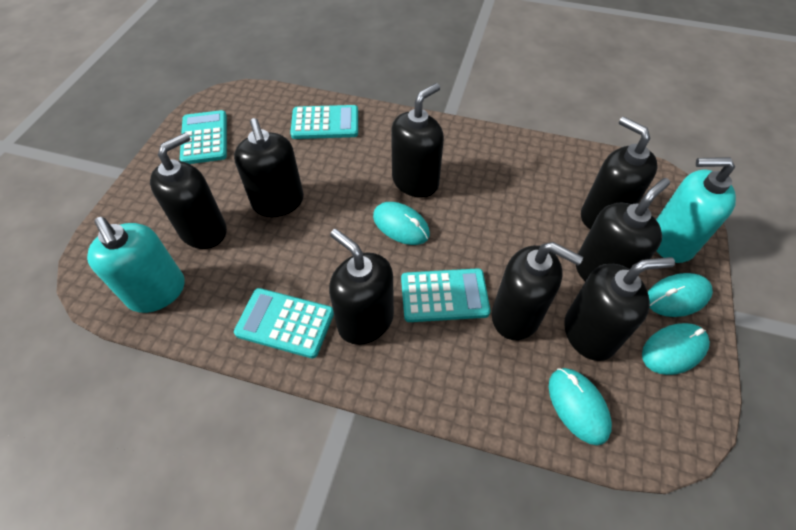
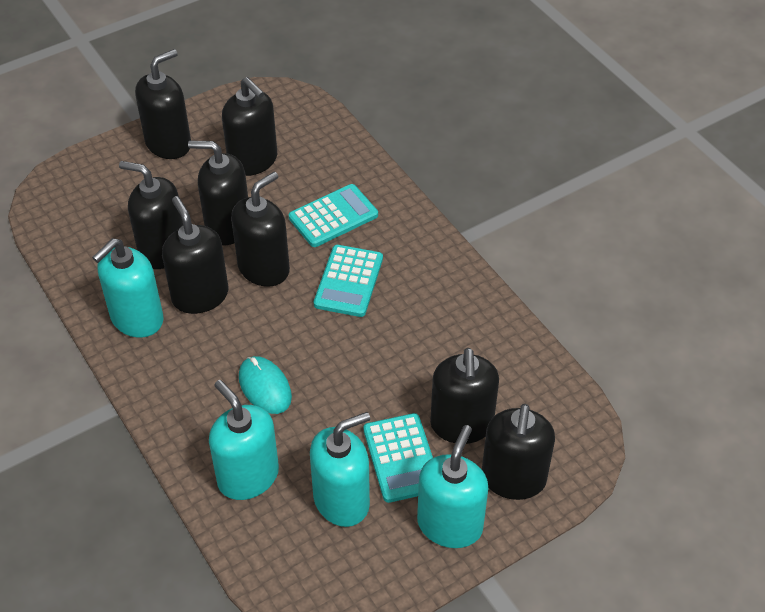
turquoise calculator: [180,110,227,164] [234,288,334,358] [290,105,358,139] [401,268,490,322] = 4 -> [289,184,378,247] [314,245,383,317] [364,413,433,503] = 3
turquoise mouse: [373,202,430,245] [549,368,612,445] [642,323,710,375] [648,273,713,317] = 4 -> [239,356,292,414] = 1
turquoise soap dispenser: [87,217,185,313] [656,157,736,263] = 2 -> [92,238,164,338] [209,380,279,500] [310,412,370,527] [417,425,488,548] = 4

